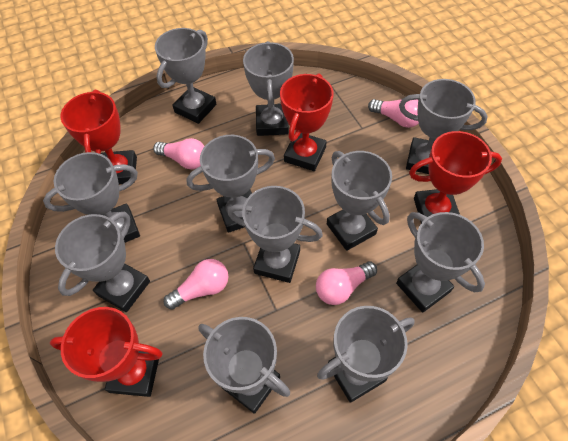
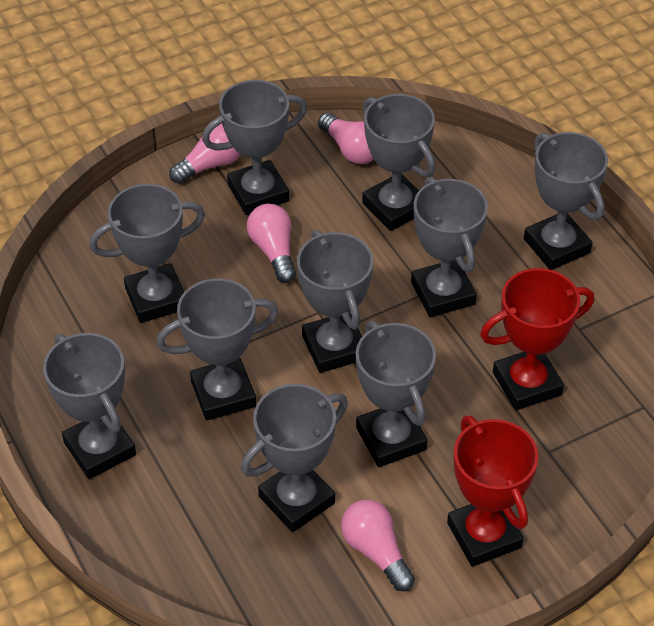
grey trophy: [43,152,140,243] [55,212,150,312] [155,28,216,124] [187,135,275,233] [198,317,290,414] [228,186,323,283] [243,41,294,136] [317,306,415,403] [327,151,392,251] [396,212,485,313] [399,79,488,174] = 11 -> [43,333,136,479] [89,184,205,323] [156,278,279,421] [202,80,307,215] [241,384,348,532] [297,230,373,373] [356,321,436,467] [362,94,435,231] [411,177,488,317] [524,132,608,270] = 10
red trophy: [50,307,163,397] [60,90,137,184] [280,73,334,171] [409,131,502,223] = 4 -> [447,415,539,567] [480,268,594,410] = 2

